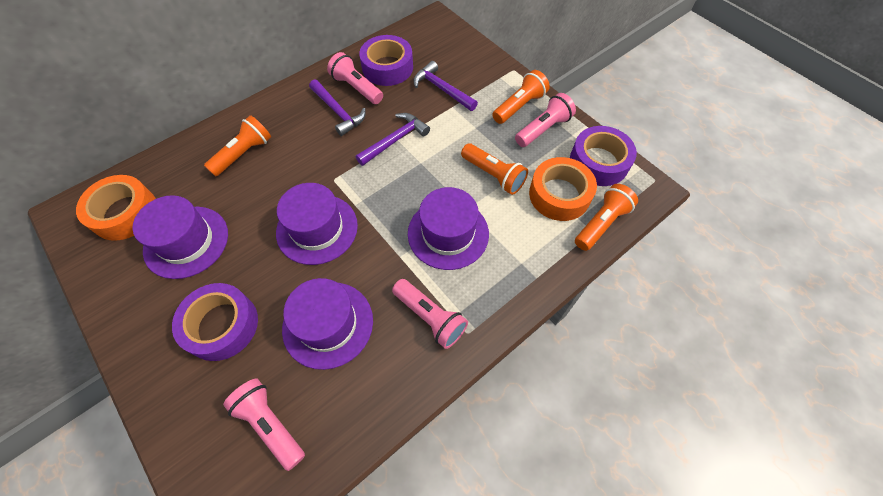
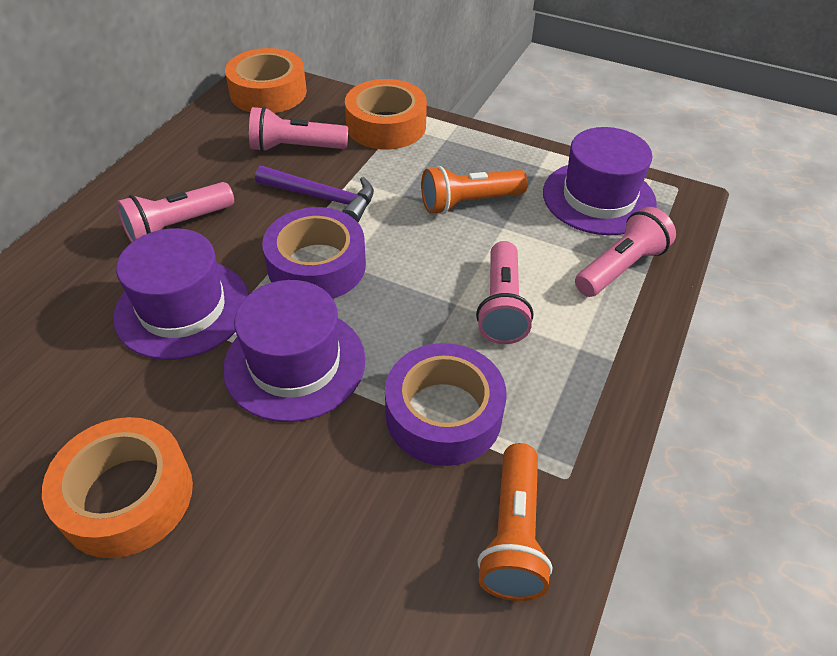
orange flashlight: [204,115,271,176] [461,143,528,195] [492,70,550,124] [575,184,638,251] = 4 -> [421,166,528,214] [478,443,552,601] = 2
orange tape: [76,175,156,241] [529,157,597,221] = 2 -> [42,417,193,558] [225,48,307,113] [345,79,427,150] = 3
purple hammer: [309,79,366,136] [356,113,430,166] [413,61,478,111] = 3 -> [255,166,374,222] = 1
purple hat: [132,195,228,279] [276,183,358,265] [282,278,373,370] [408,187,489,270] = 4 -> [113,228,249,360] [223,280,366,422] [543,127,657,235] = 3
purple tape: [172,283,258,361] [359,35,413,86] [570,126,637,186] = 3 -> [262,207,366,299] [385,343,507,466] = 2

